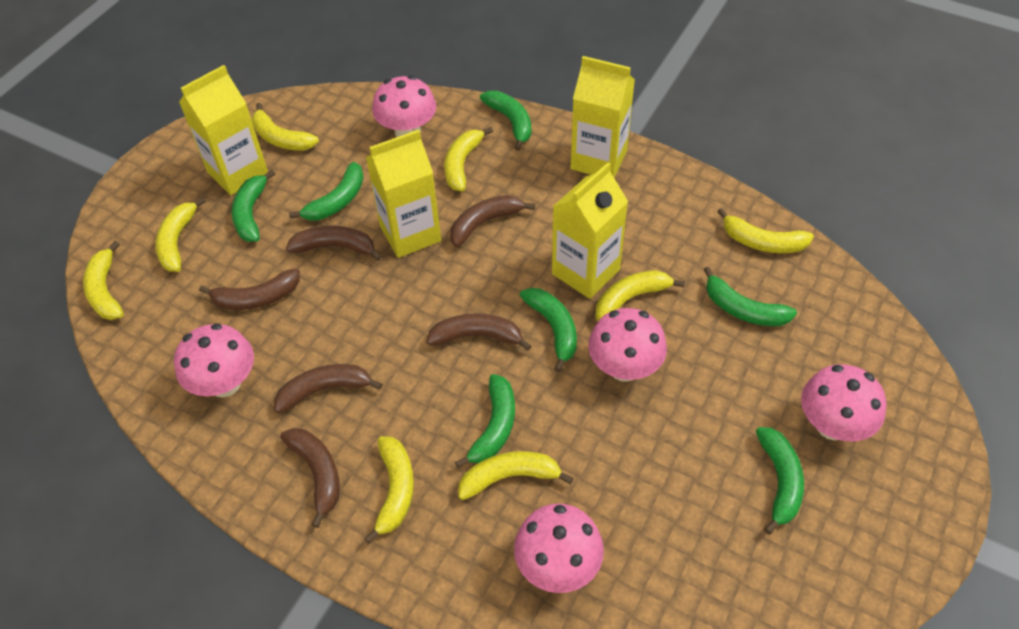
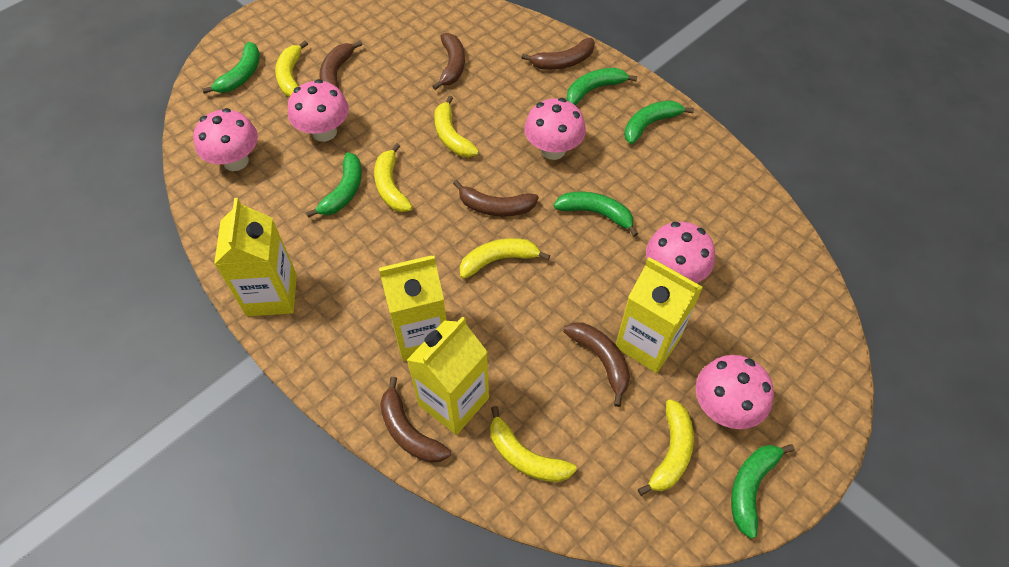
green banana: [232,170,275,242] [289,162,364,220] [455,374,515,468] [480,91,531,151] [520,288,577,372] [703,266,797,326] [756,427,804,534] = 7 -> [202,42,260,94] [306,152,362,218] [554,192,638,237] [567,68,638,105] [624,100,694,144] [731,444,794,539] = 6
yellow banana: [83,241,124,320] [155,197,206,272] [252,103,319,151] [364,436,414,544] [444,127,493,192] [458,451,573,500] [595,270,685,321] [717,208,814,253] = 8 -> [275,40,308,97] [374,143,413,212] [434,96,479,157] [460,238,550,279] [490,406,577,482] [638,399,694,496] = 6

